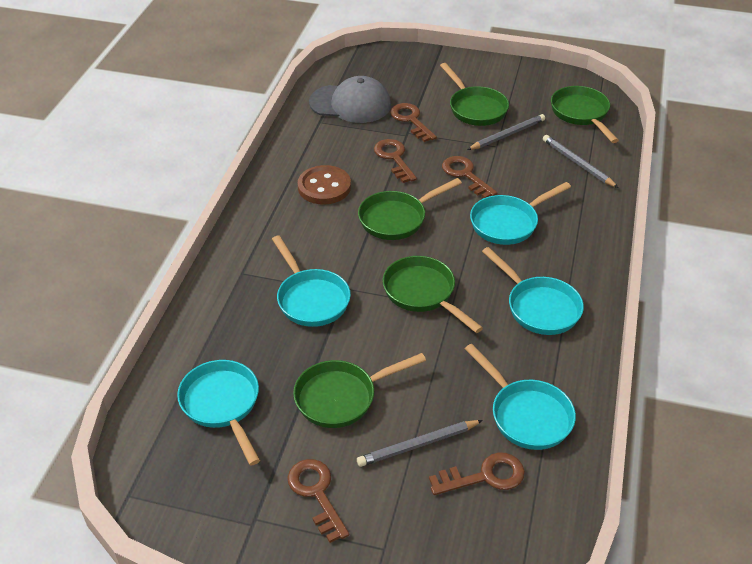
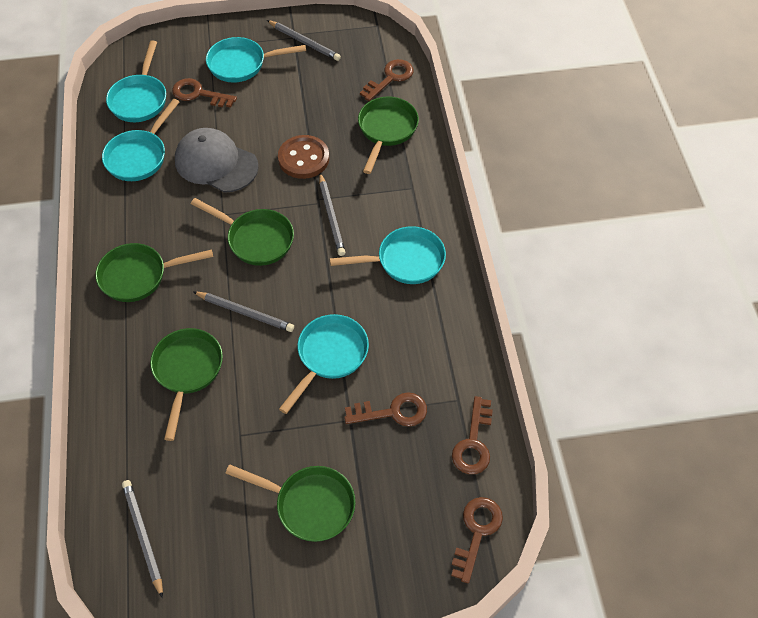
grey pencil: [357,420,483,467] [467,114,545,150] [543,135,618,188] = 3 -> [122,480,163,598] [193,291,294,332] [267,20,341,61] [319,173,345,256] = 4

